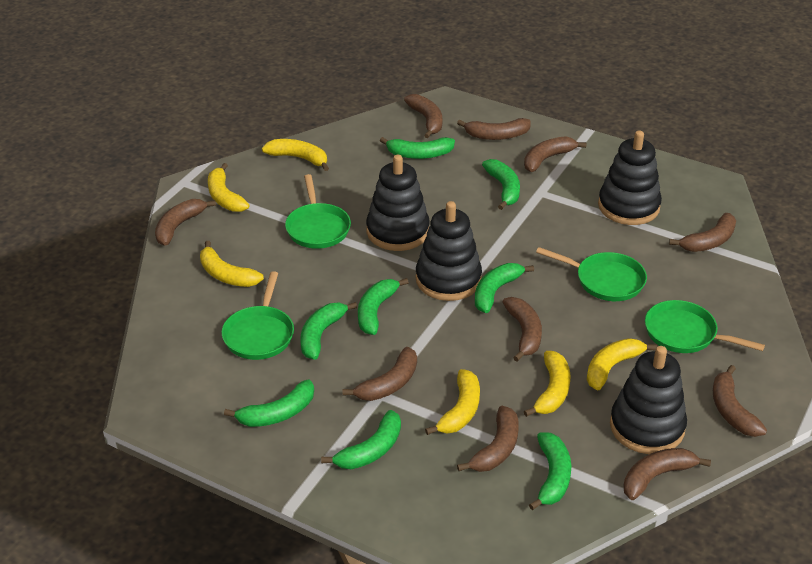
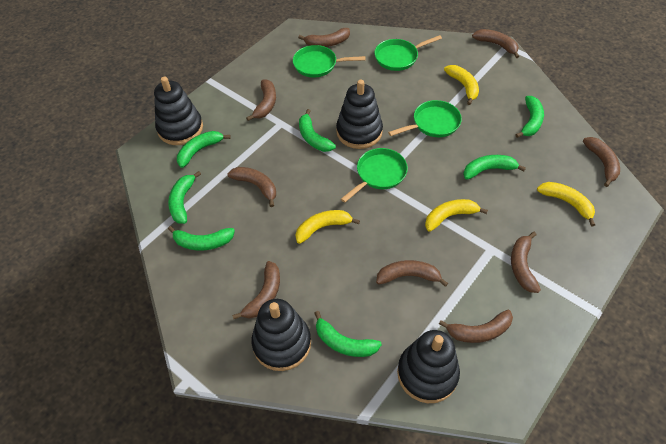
brown banana: [155,199,216,246] [343,347,417,401] [404,94,442,138] [457,118,531,140] [457,406,519,472] [502,297,542,361] [524,136,587,172] [623,448,711,500] [669,213,736,252] [713,365,767,437] = 10 -> [227,167,276,207] [232,261,280,319] [246,79,276,121] [298,28,350,47] [376,260,448,287] [439,310,513,343] [472,29,519,58] [511,232,541,293] [583,137,620,187] = 9
green banana: [224,380,314,427] [300,302,357,360] [321,410,401,469] [358,278,409,335] [380,137,455,159] [475,263,534,313] [482,159,520,210] [529,432,571,510] = 8 -> [168,171,201,224] [168,226,235,251] [177,131,231,168] [299,109,336,152] [314,311,382,357] [463,155,526,180] [515,96,544,138] = 7
yellow banana: [200,241,264,287] [208,163,249,212] [262,139,329,171] [425,369,480,435] [524,351,571,417] [587,338,657,391] = 6 -> [295,210,360,244] [425,199,488,232] [444,65,479,105] [537,182,595,226] = 4

